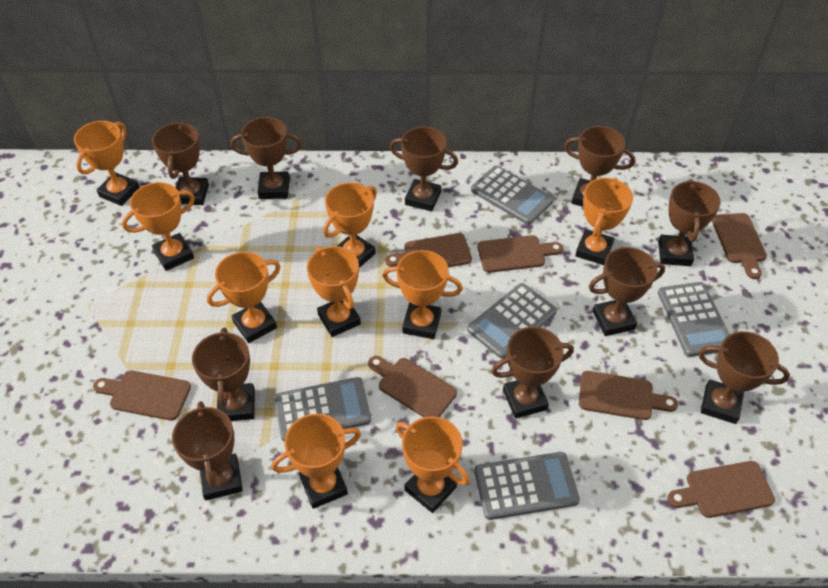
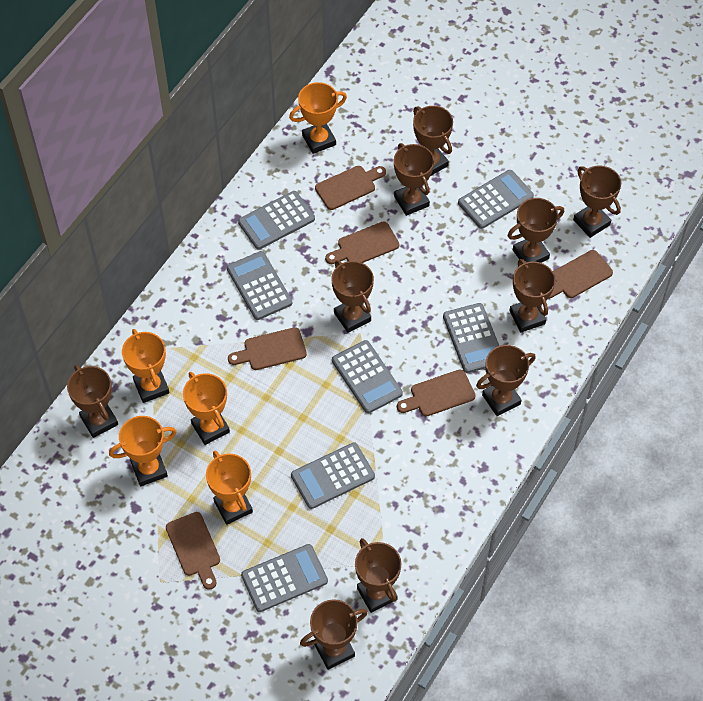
brown cutting board: [93,371,191,421] [368,356,457,417] [386,233,472,267] [477,235,563,273] [579,371,678,420] [667,461,775,518] [712,213,767,279] = 7 -> [166,512,220,590] [228,327,307,370] [315,166,386,210] [325,222,399,264] [397,370,476,416] [548,250,613,299] = 6
grey calculator: [274,377,371,442] [467,283,557,359] [471,166,554,225] [474,452,580,520] [658,282,730,357] = 5 -> [227,251,292,320] [238,191,315,250] [241,544,328,612] [291,442,375,509] [332,340,403,413] [443,303,499,373] [458,170,534,229] = 7
orange trophy: [74,121,140,206] [122,182,195,271] [207,252,281,343] [271,413,361,509] [307,246,361,337] [323,182,377,268] [383,250,463,339] [396,416,469,513] [575,178,633,265] = 9 -> [109,416,177,486] [122,329,169,403] [183,372,230,445] [206,451,253,525] [289,82,347,154] = 5

